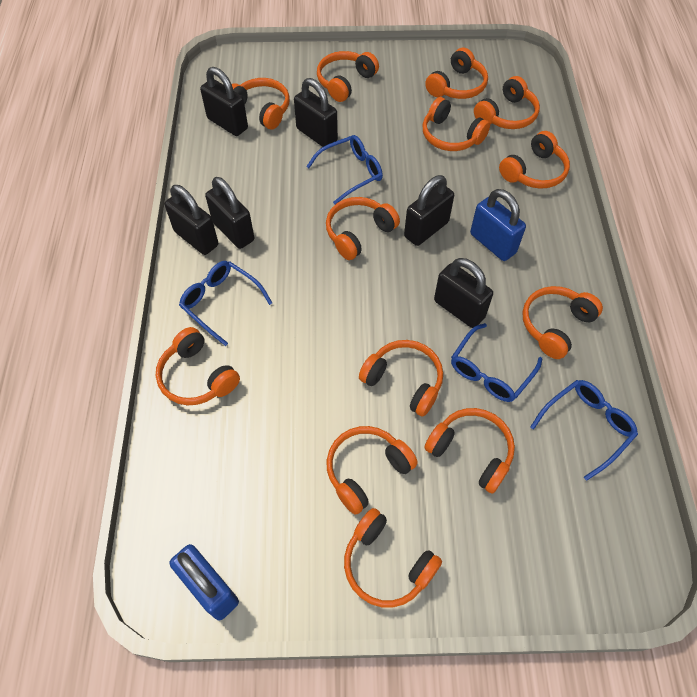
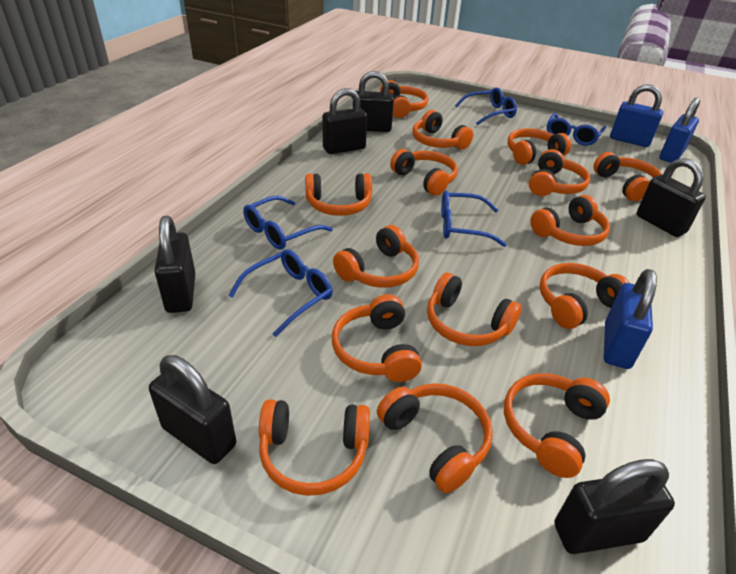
blue glasses: [179,261,272,346] [306,135,383,205] [451,323,542,402] [530,380,638,481] = 4 -> [228,249,333,337] [243,196,333,250] [441,191,507,247] [455,88,517,125] [547,113,606,146] = 5
blue padlock: [169,544,239,621] [470,189,526,261] = 2 -> [604,269,657,369] [610,85,663,147] [659,98,700,163] = 3
orange headphones: [156,327,240,405] [232,78,290,129] [317,51,379,102] [326,197,400,260] [327,426,418,515] [344,508,442,608] [359,340,443,417] [422,97,490,151] [424,408,515,494] [425,48,488,99] [474,76,540,129] [499,131,570,189] [522,286,603,359] = 13 -> [259,400,370,496] [305,173,372,216] [332,294,422,382] [333,225,419,288] [377,383,493,493] [380,80,428,118] [390,149,458,196] [412,110,473,150] [427,273,522,346] [504,373,610,478] [508,128,571,165] [529,149,590,196] [530,195,610,246] [539,263,630,329] [593,152,662,201] = 15

